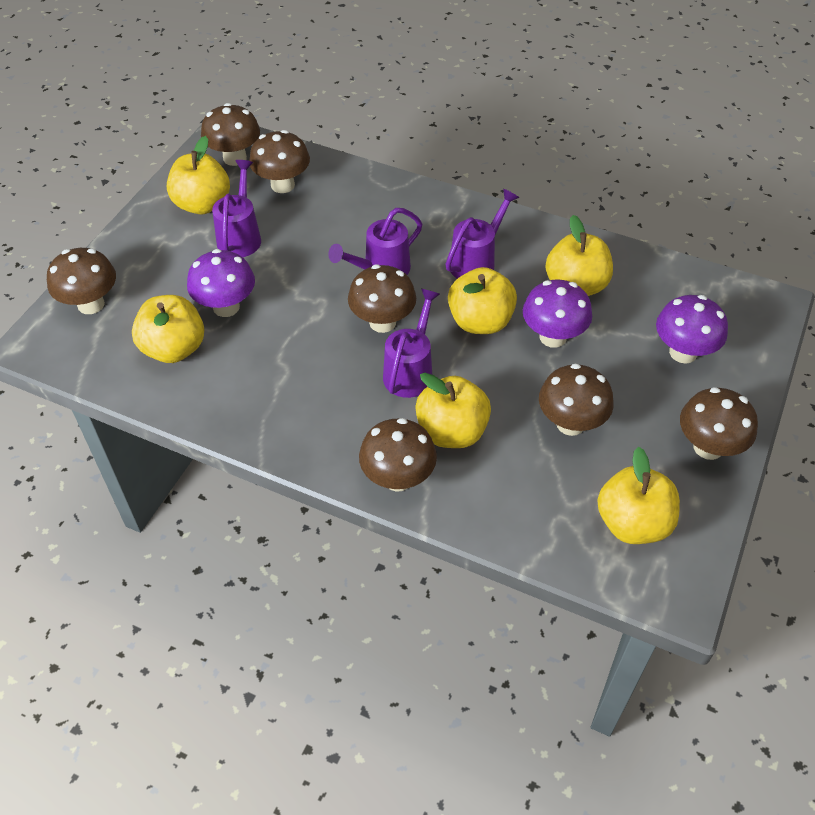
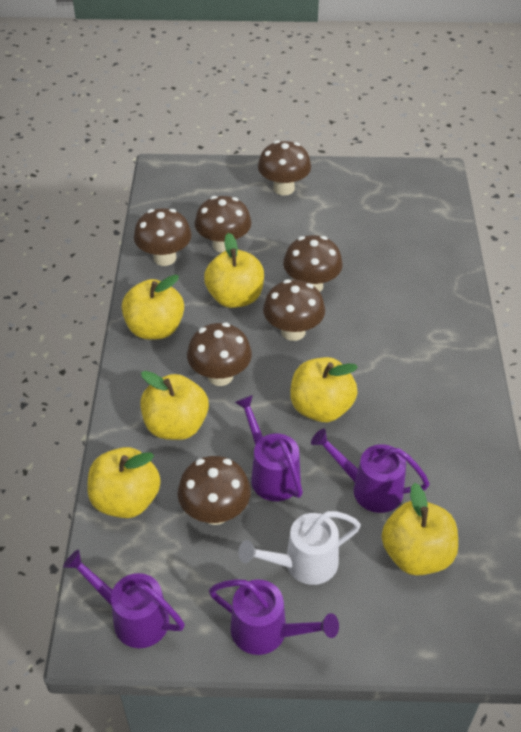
purple mushroom: [187,249,255,317] [523,280,592,348] [656,295,728,364] = 3 -> none = 0
white watering can: none = 0 -> [238,511,361,585] = 1

